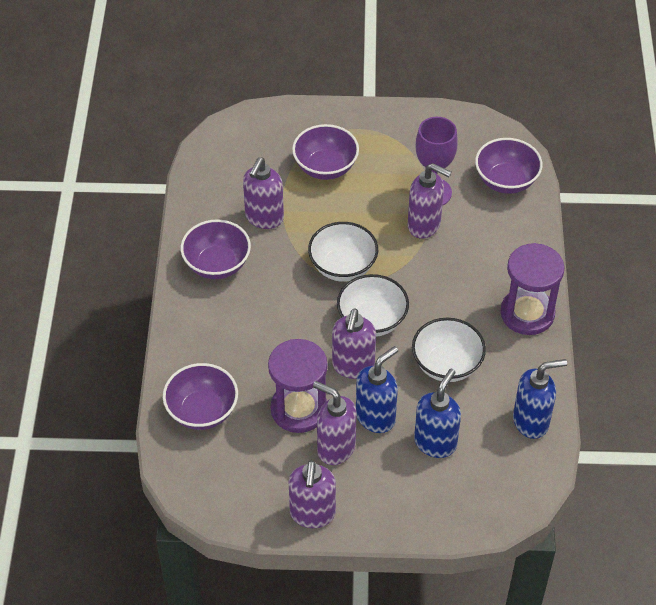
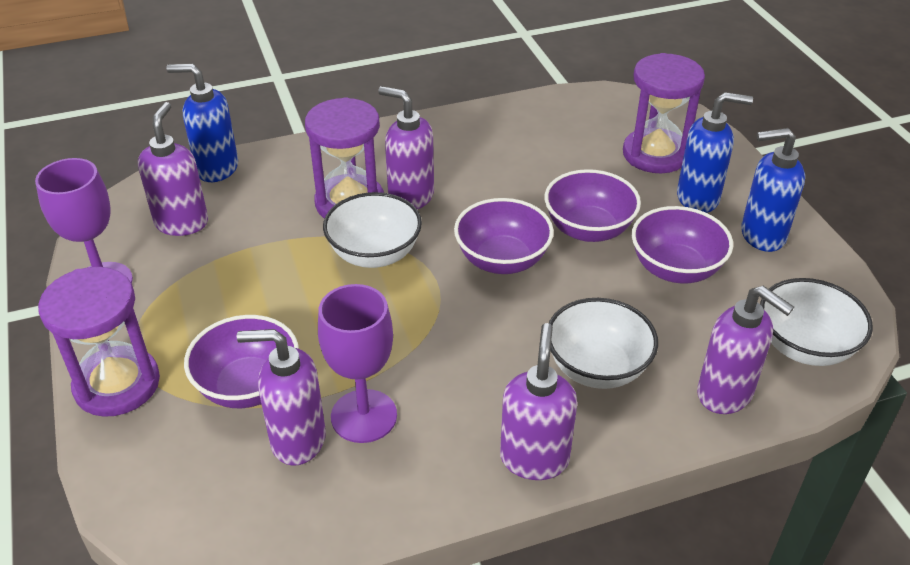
purple goblet: [416,117,458,206] = 1 -> [35,158,133,284] [318,284,397,443] = 2
purple hourglass: [268,339,328,433] [501,243,565,335] = 2 -> [38,267,160,417] [305,97,384,218] [623,53,705,173] = 3

